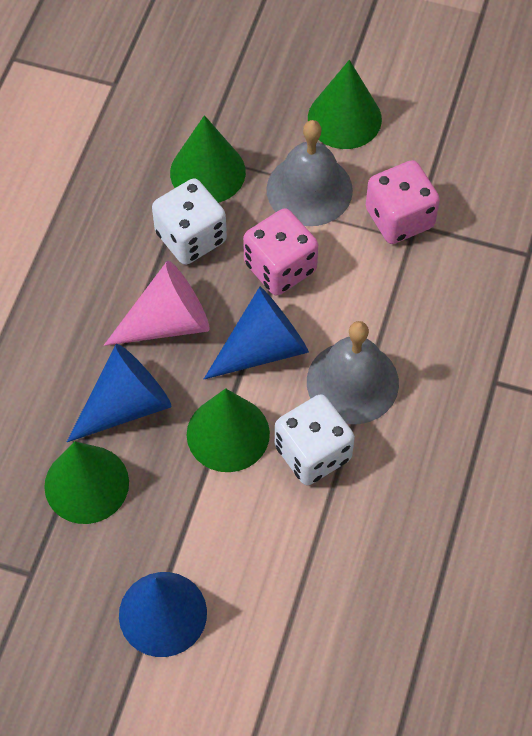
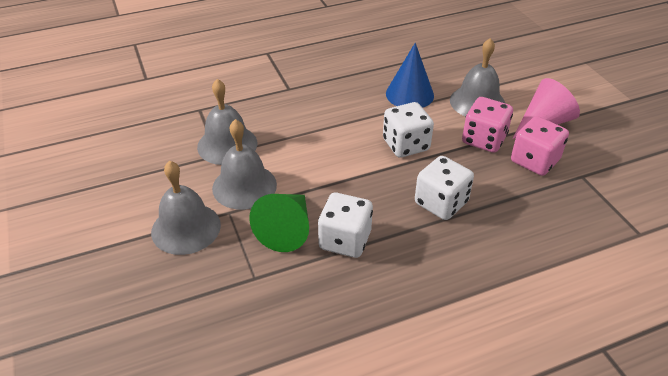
blue cone: [67,344,171,442] [119,572,207,657] [204,287,309,379] = 3 -> [386,43,434,108] = 1
green cone: [44,441,129,524] [170,115,246,203] [187,388,270,472] [308,60,382,149] = 4 -> [249,194,309,252] = 1
grey bell: [266,120,353,226] [307,321,399,424] = 2 -> [151,161,221,255] [197,79,257,165] [212,119,277,210] [450,38,505,117] = 4
white dice: [152,179,227,265] [275,394,355,485] = 2 -> [318,193,373,258] [383,102,434,158] [415,156,474,220] = 3

